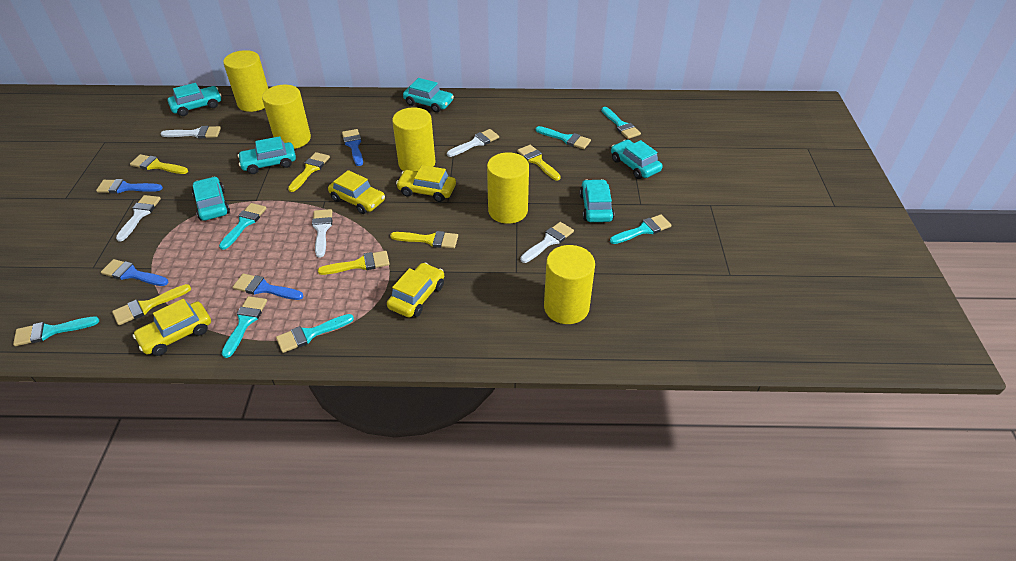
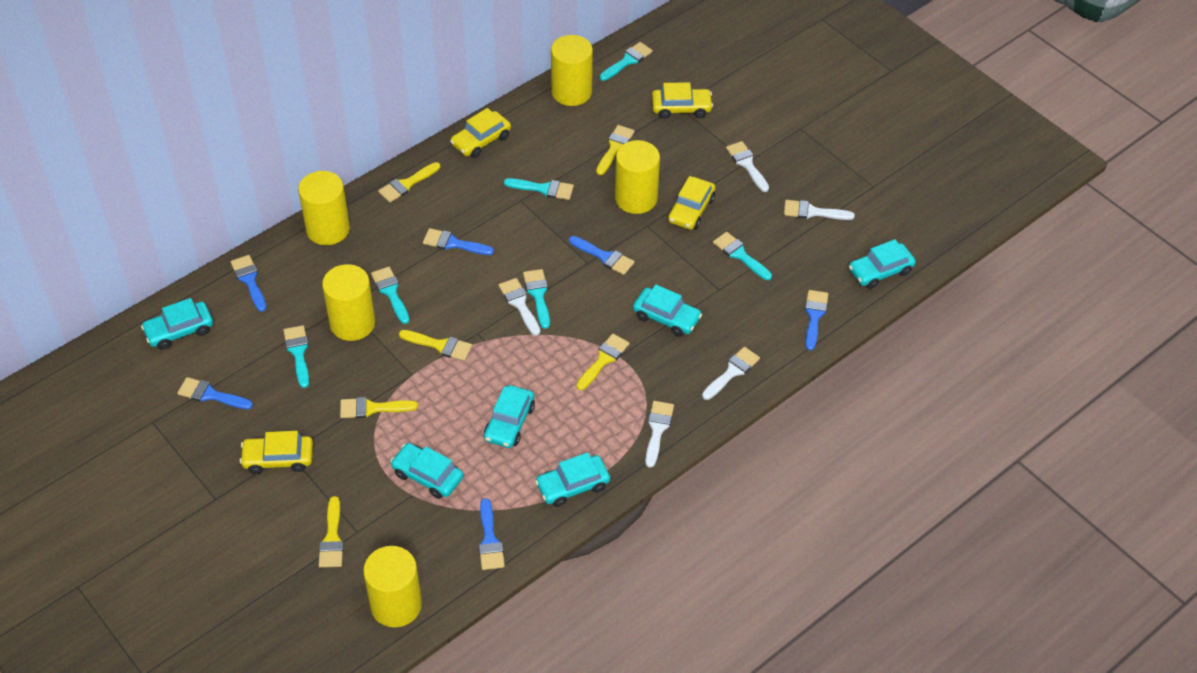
blue brush: [96,179,163,194] [101,259,168,286] [233,273,304,300] [342,129,363,166] = 4 -> [177,377,253,409] [231,255,267,312] [423,228,494,255] [479,498,505,570] [569,236,635,275] [805,290,828,350] = 6
turquoise brush: [13,316,99,346] [219,203,267,250] [221,296,267,358] [276,314,354,353] [536,126,591,149] [601,107,641,139] [610,214,671,244] = 7 -> [283,325,309,388] [371,267,410,324] [504,178,574,200] [523,269,550,329] [600,42,653,81] [713,232,772,280] = 6

